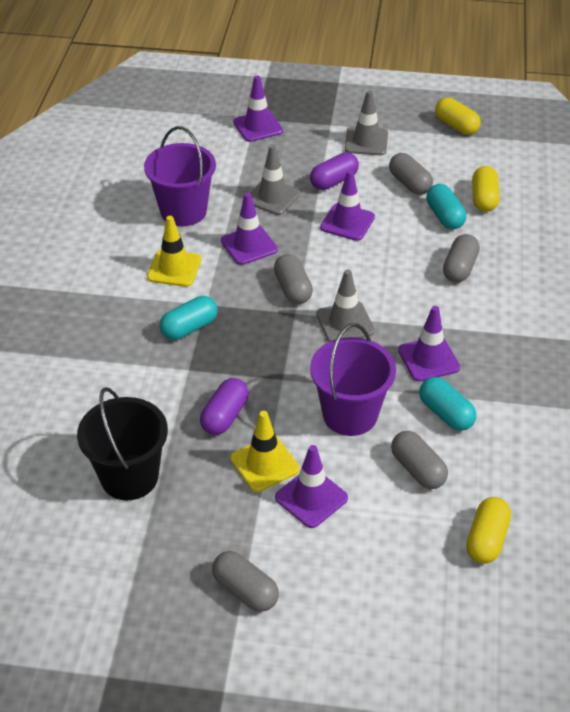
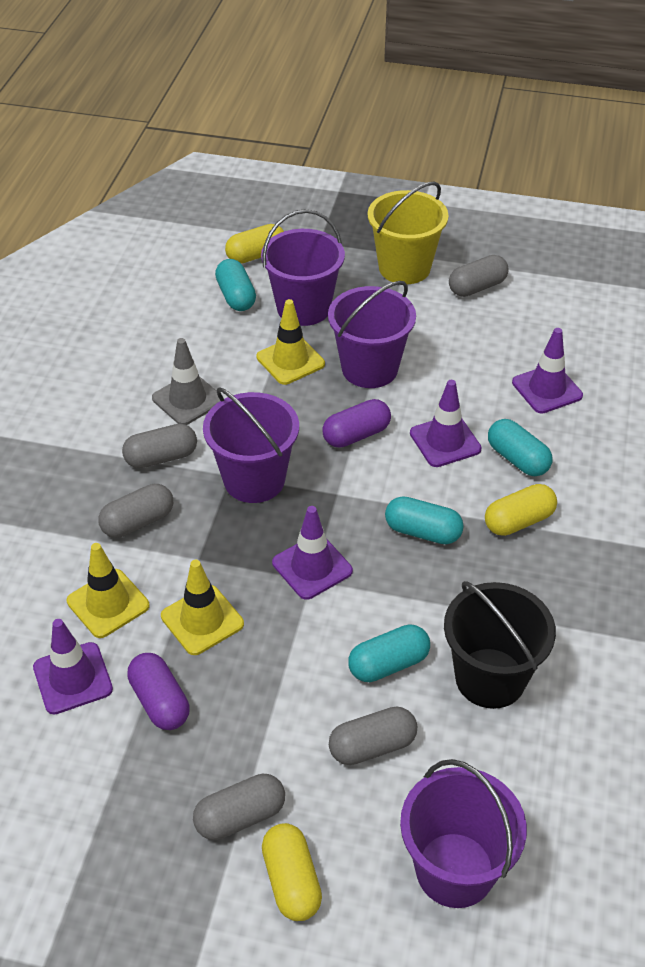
grey traffic cone: [250,145,301,215] [316,269,375,342] [345,90,388,155] = 3 -> [152,338,220,425] = 1
purple bucket: [144,126,216,226] [310,323,396,436] = 2 -> [203,387,299,503] [261,209,345,326] [328,281,416,388] [400,759,527,908] = 4
purple traffic cone: [221,193,278,265] [233,76,283,142] [275,445,348,528] [320,170,375,241] [398,306,460,381] = 5 -> [33,619,113,714] [272,506,353,600] [410,380,482,467] [512,328,583,414] = 4
turquoise capsule: [160,296,218,340] [419,377,476,431] [426,184,466,229] = 3 -> [215,259,256,311] [348,624,430,682] [385,496,464,544] [488,419,552,476] = 4
yellow bucket: none = 0 -> [368,181,449,284] = 1
yellow traffic cone: [147,216,201,287] [230,411,299,492] = 2 -> [67,543,150,638] [161,560,244,655] [257,299,325,385] = 3

